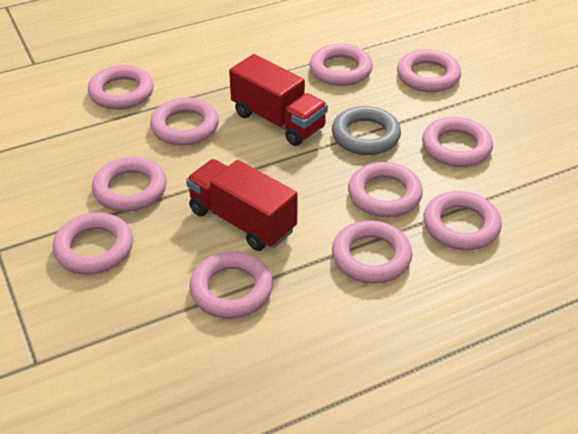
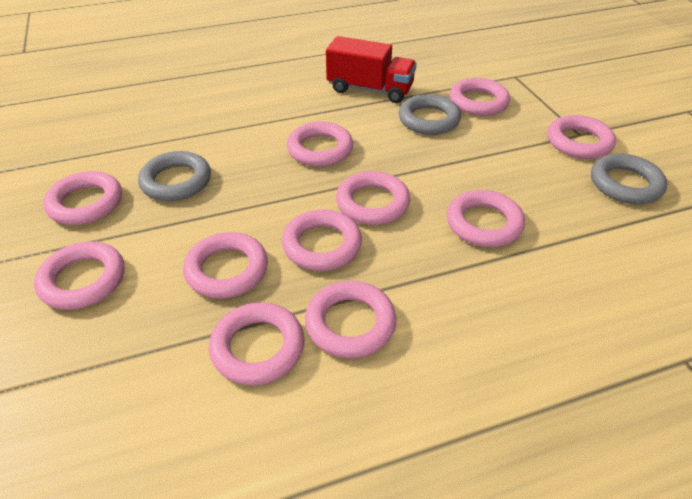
grey ring: [332,106,401,155] = 1 -> [138,151,211,201] [399,94,461,135] [591,154,667,204] = 3
red truck: [186,159,298,251] [229,54,328,146] = 2 -> [326,36,417,103] = 1

